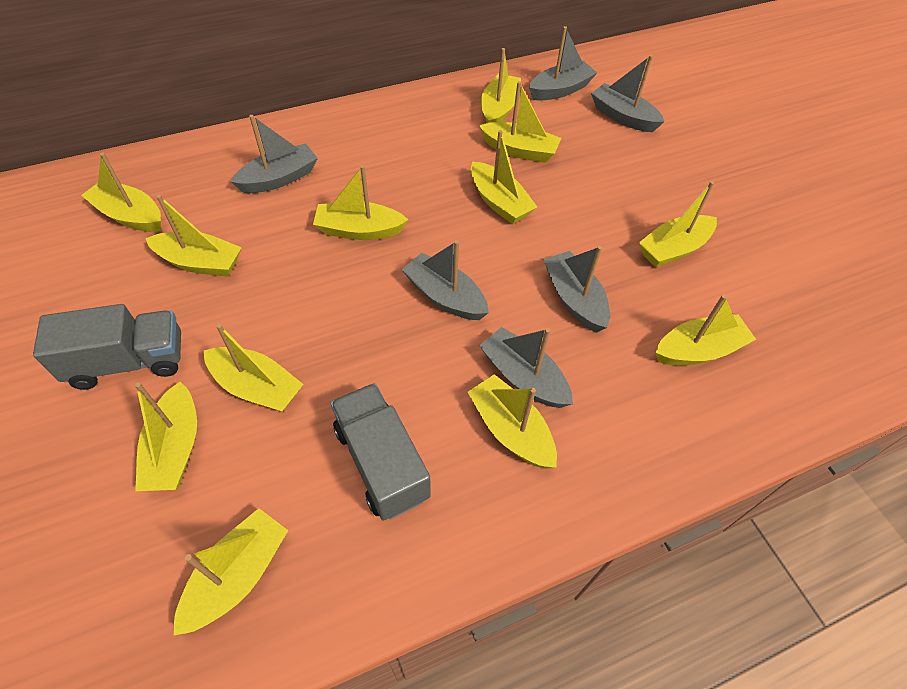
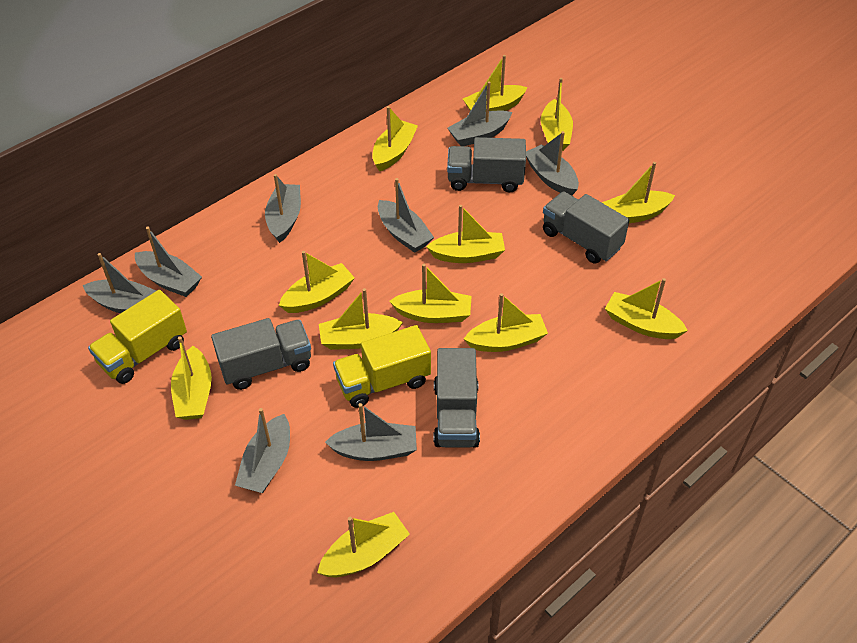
grey boat: [230,115,318,193] [402,240,489,320] [479,327,573,408] [529,26,597,100] [543,246,610,332] [591,55,665,132] = 6 -> [83,253,156,313] [135,227,202,297] [235,408,290,493] [265,174,301,243] [325,403,417,461] [378,178,434,253] [448,81,512,146] [526,131,579,195] = 8
grey truck: [33,304,181,390] [331,383,430,521] = 2 -> [211,318,311,390] [433,348,480,448] [447,137,526,192] [543,192,629,264] = 4
yellow truck: none = 0 -> [88,290,187,384] [333,325,431,408] = 2

